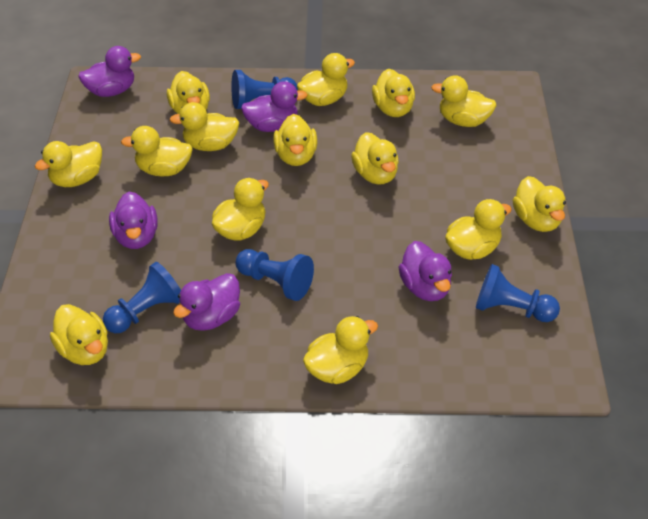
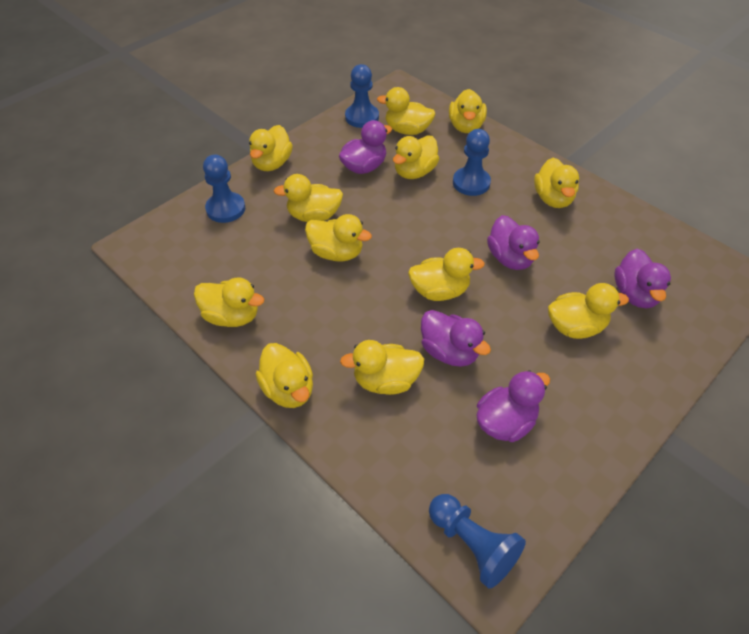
yellow duck: [35,141,102,187] [50,304,108,365] [121,126,193,177] [167,71,210,114] [169,102,240,151] [212,178,269,241] [273,114,317,166] [297,53,355,106] [303,316,378,384] [351,132,399,185] [372,69,415,117] [431,75,497,127] [445,199,512,260] [513,176,566,232] = 14 -> [194,277,264,327] [249,125,293,171] [255,343,313,408] [274,174,343,222] [305,214,372,262] [340,340,424,395] [377,87,435,135] [393,136,439,179] [408,248,485,301] [449,89,487,133] [534,158,579,208] [548,283,629,339] = 12

